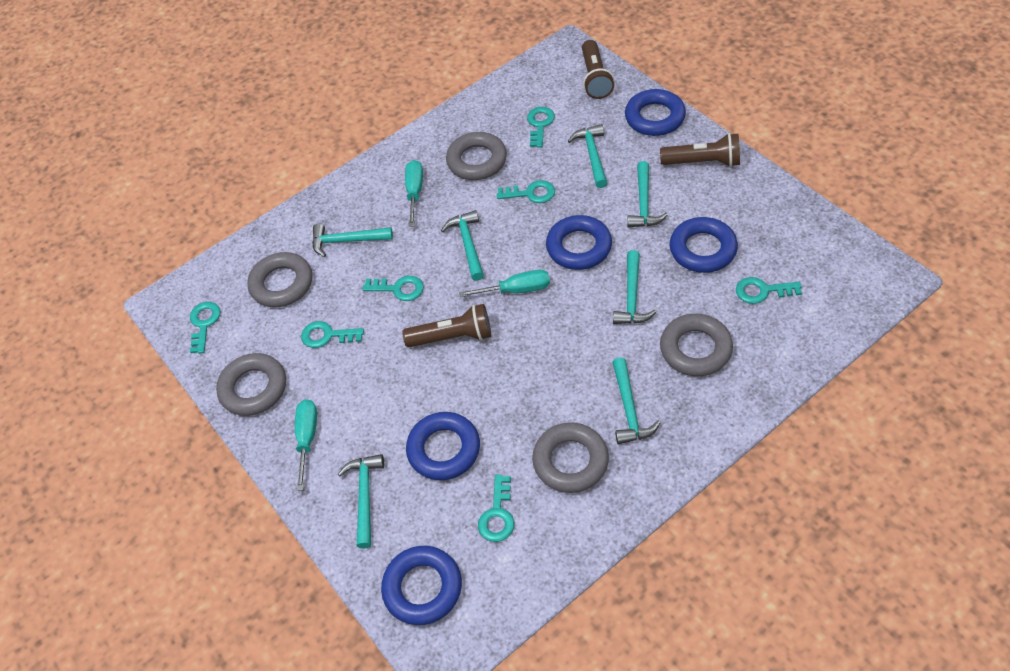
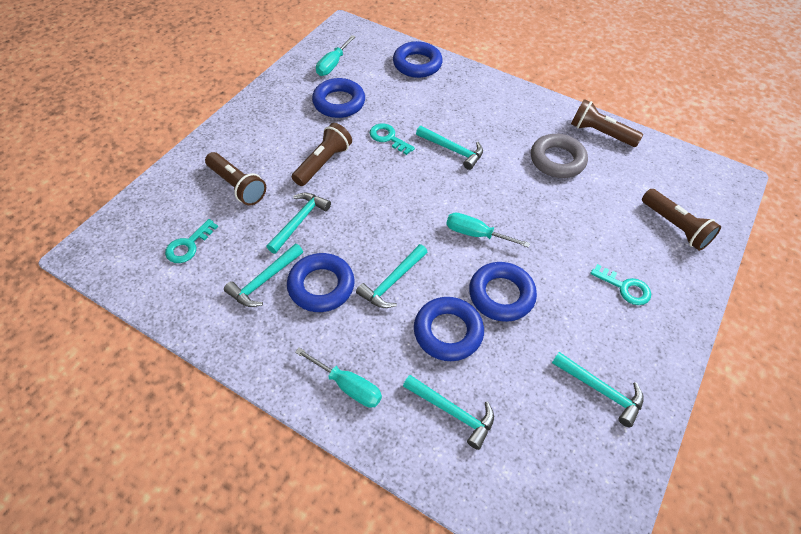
brown flashlight: [402,304,491,347] [582,40,614,99] [660,133,740,167] = 3 -> [205,152,266,206] [292,123,352,186] [571,99,643,147] [642,189,721,251] = 4
grey ring: [216,353,286,416] [247,252,312,308] [446,132,507,180] [532,422,609,493] [660,314,733,376] = 5 -> [531,134,588,178] = 1
turquoise hammer: [312,224,393,257] [338,454,384,549] [441,210,484,281] [568,124,607,188] [612,357,660,444] [613,250,656,324] [627,161,668,228] = 7 -> [224,244,303,307] [266,192,331,254] [356,244,427,308] [403,375,494,450] [416,126,483,170] [552,352,644,427] = 6
turquoise key: [190,302,220,354] [301,321,364,348] [362,276,424,301] [478,474,514,542] [497,180,555,203] [527,107,555,148] [736,277,802,304] = 7 -> [165,219,218,263] [370,123,415,155] [590,264,651,305] = 3

